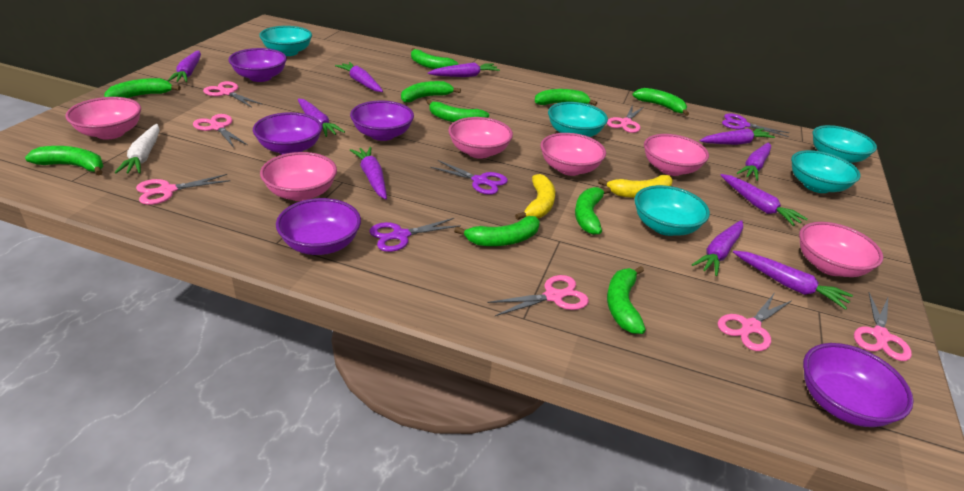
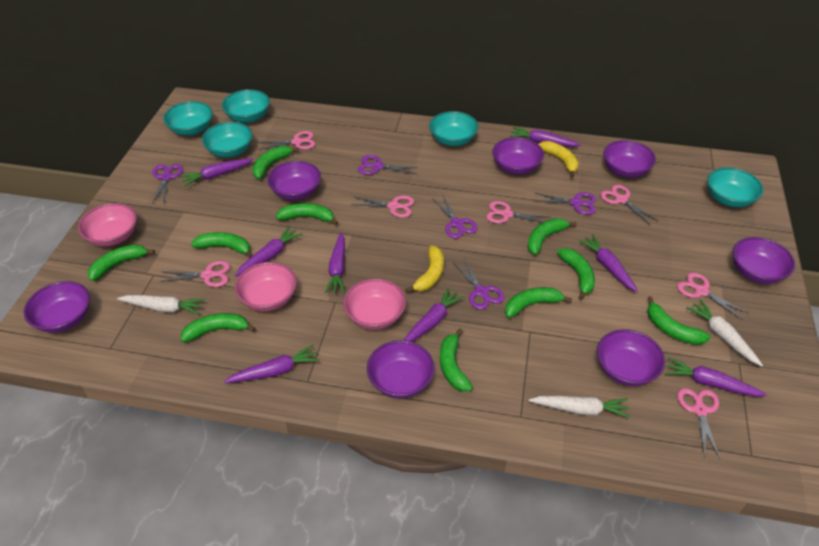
pink bowl: [65,97,141,139] [260,152,337,201] [448,117,513,159] [540,133,606,176] [644,134,709,176] [799,222,883,277] = 6 -> [78,203,137,247] [235,262,297,311] [343,279,406,330] = 3
purple bowl: [229,48,287,82] [253,112,322,155] [276,198,361,255] [350,101,414,141] [803,343,914,427] = 5 -> [24,281,90,333] [268,161,321,200] [367,340,435,398] [492,137,544,174] [597,329,665,386] [603,140,656,178] [733,237,795,284] = 7
purple carrot: [167,50,201,82] [298,98,345,137] [335,62,383,92] [350,147,387,199] [428,62,500,77] [692,220,743,276] [700,128,775,145] [721,174,808,226] [733,251,853,310] [737,142,771,181] = 10 -> [180,158,254,186] [224,345,320,383] [235,226,303,277] [325,232,345,293] [404,288,464,342] [510,127,581,147] [579,234,638,292] [665,357,767,397] = 8
purple scissors: [369,218,461,252] [430,160,508,195] [722,113,789,137] = 3 -> [152,164,183,203] [358,155,418,175] [432,196,478,238] [454,259,504,310] [534,193,596,215] = 5
white carrot: [114,124,160,174] = 1 -> [117,295,205,315] [529,396,630,418] [686,300,763,366] = 3

